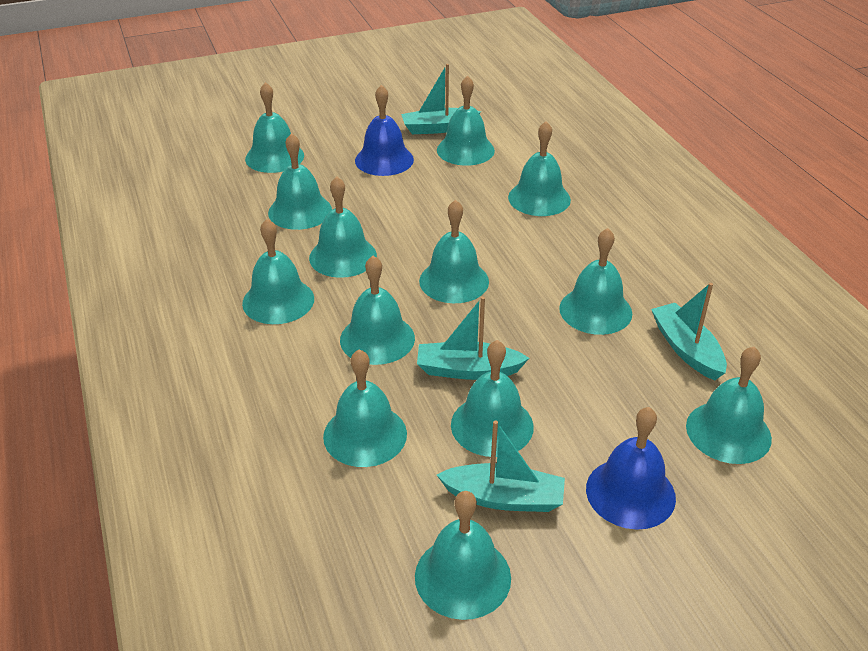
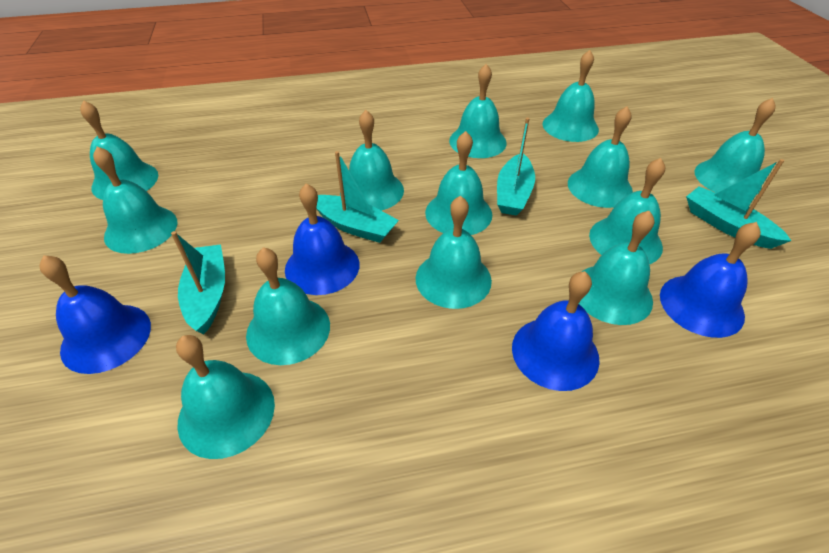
blue bell: [355,85,414,176] [586,407,676,530] = 2 -> [40,255,151,374] [285,183,359,295] [512,271,600,391] [660,222,761,338] = 4

